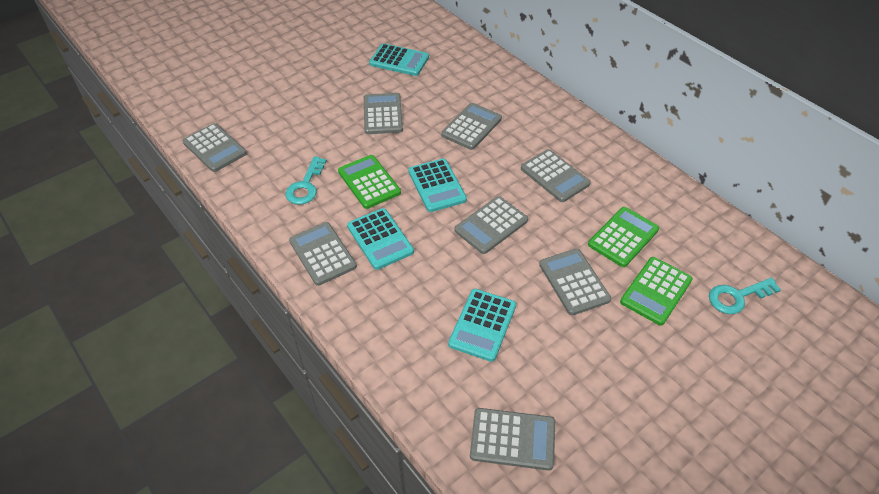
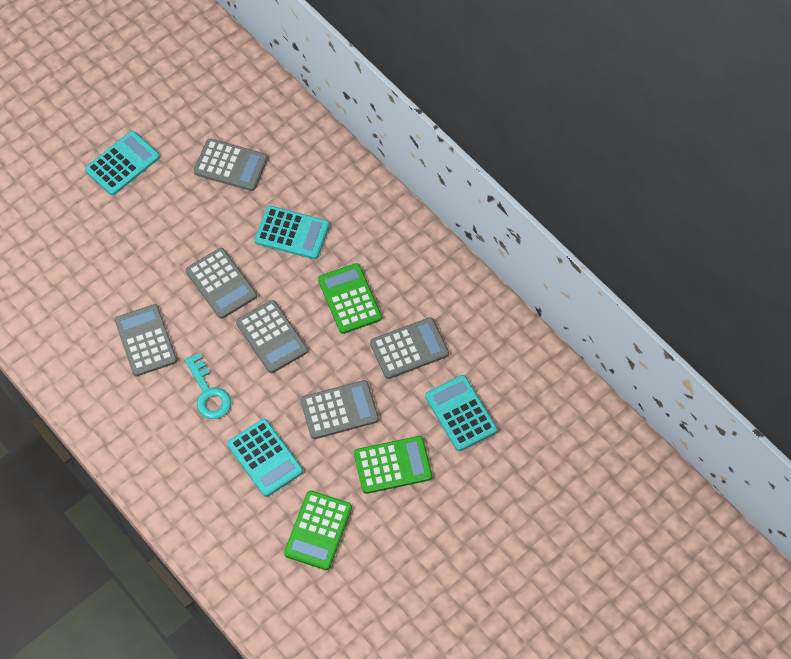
grey calculator: [183,123,247,172] [289,222,357,286] [364,93,403,134] [441,103,502,150] [454,196,528,254] [470,408,555,471] [521,149,591,202] [539,249,611,315] = 8 -> [115,304,177,376] [186,248,257,319] [194,139,268,191] [236,300,308,373] [301,380,379,439] [370,317,449,379] = 6
turquoise key: [285,156,327,205] [709,278,781,314] = 2 -> [185,354,231,419] = 1

